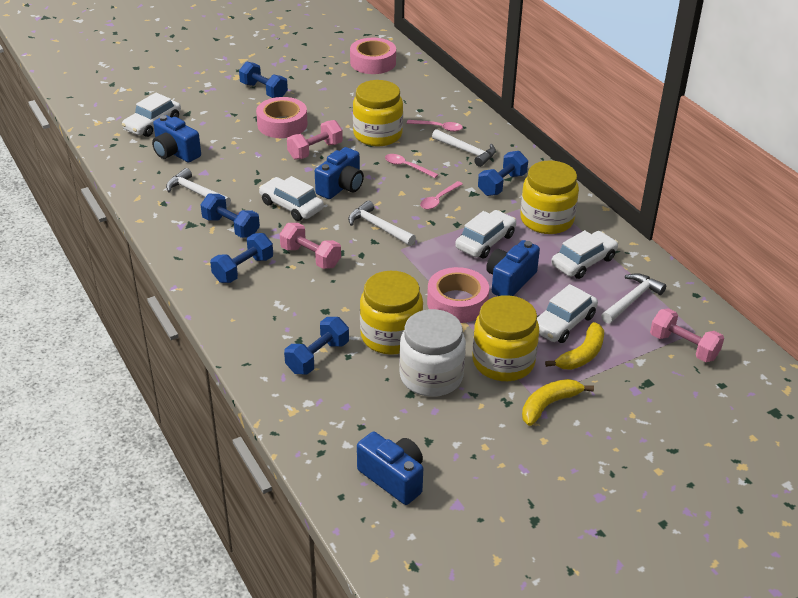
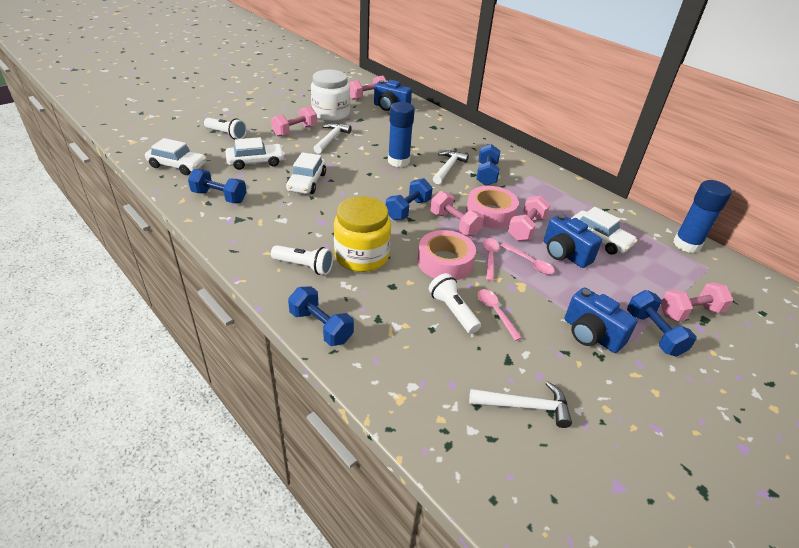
blue camera: [152,115,201,163] [315,147,364,199] [357,432,423,505] [486,240,540,296] = 4 -> [374,80,412,111] [544,214,602,268] [564,287,638,353] = 3
blue glue stick: none = 0 -> [388,102,415,167] [673,180,732,253] = 2
pink dumbbell: [280,223,341,269] [287,120,343,160] [650,308,724,362] = 3 -> [271,106,317,137] [349,75,387,100] [430,191,484,236] [508,196,550,241] [661,282,733,321] = 5
pink tape: [256,97,308,138] [350,38,396,74] [427,267,489,323] = 3 -> [418,230,476,280] [466,186,519,228] = 2
white car: [122,93,181,137] [259,176,324,221] [455,210,516,259] [537,284,598,343] [551,230,618,279] = 5 -> [145,138,207,175] [226,137,285,170] [286,152,326,194] [571,207,637,254] = 4
white flashlight: none = 0 -> [204,118,247,139] [271,245,333,275] [429,273,481,334] = 3
white hammer: [166,168,231,208] [348,200,416,246] [432,129,496,167] [601,273,666,324] = 4 -> [313,123,351,154] [433,151,469,184] [469,382,572,428] = 3
yellow banana: [522,379,594,426] [545,322,604,370] = 2 -> none = 0
yellow jar: [353,80,403,146] [360,271,423,355] [472,295,539,381] [520,161,579,234] = 4 -> [334,196,391,272] = 1

